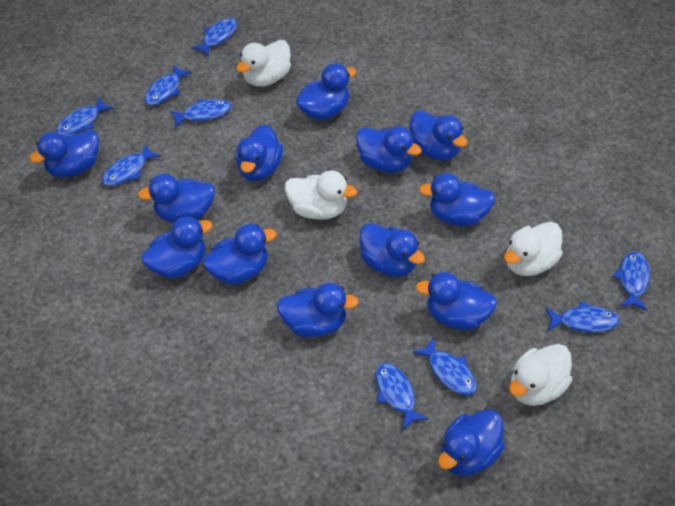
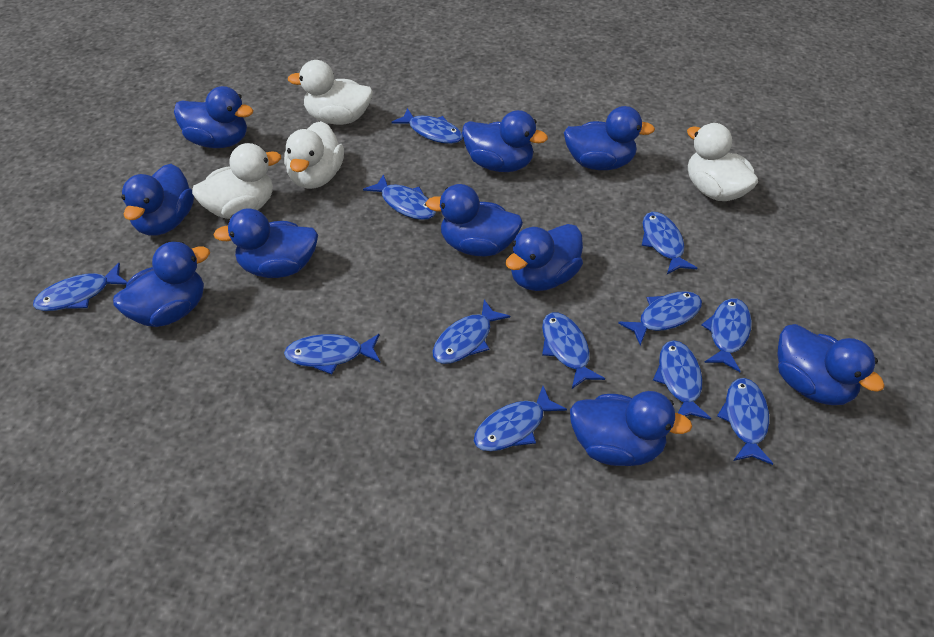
blue duck: [30,130,99,178] [138,174,215,223] [141,216,213,279] [203,224,276,285] [235,124,283,181] [277,283,359,337] [296,63,356,120] [356,126,422,173] [360,223,425,277] [410,110,468,160] [416,272,497,330] [419,173,495,226] [438,409,505,476] = 13 -> [113,242,210,327] [121,164,194,235] [174,86,253,148] [213,209,318,278] [426,184,523,257] [462,110,548,172] [505,224,583,291] [564,106,655,170] [570,391,692,466] [777,324,885,405] = 10
blue fish: [56,97,114,135] [102,144,161,186] [144,65,192,105] [170,99,232,128] [191,18,237,57] [376,363,428,430] [413,338,477,395] [545,301,620,332] [613,251,650,311] = 9 -> [33,263,127,311] [284,334,380,374] [363,174,436,220] [391,108,463,144] [432,300,510,364] [474,386,567,451] [542,312,605,389] [618,291,702,346] [642,212,697,274] [653,340,711,420] [702,298,752,372] [717,378,773,465] = 12

